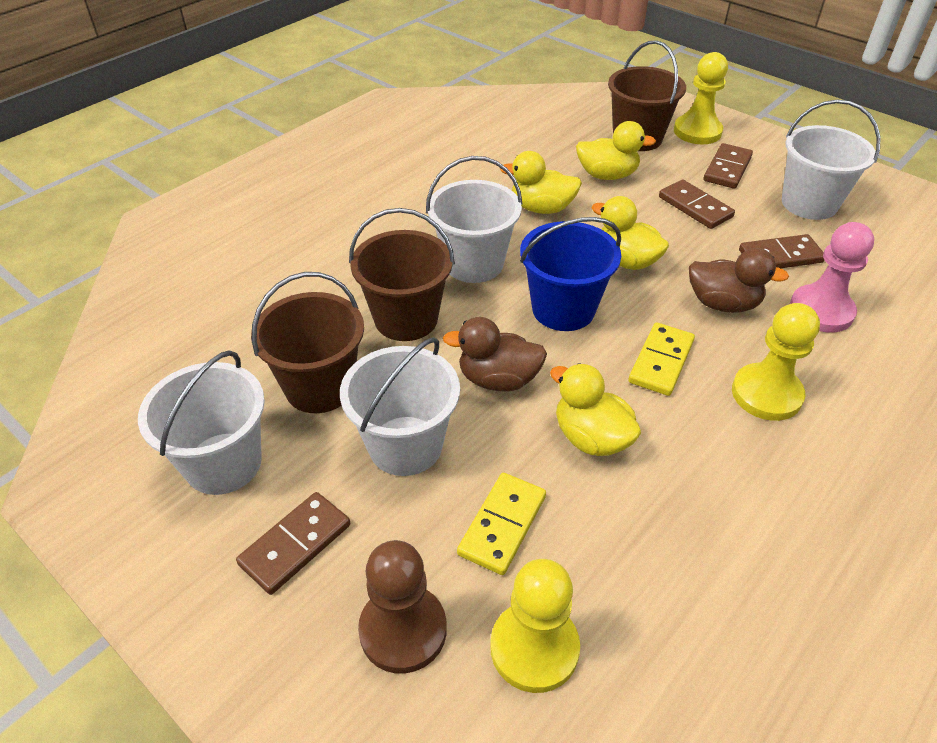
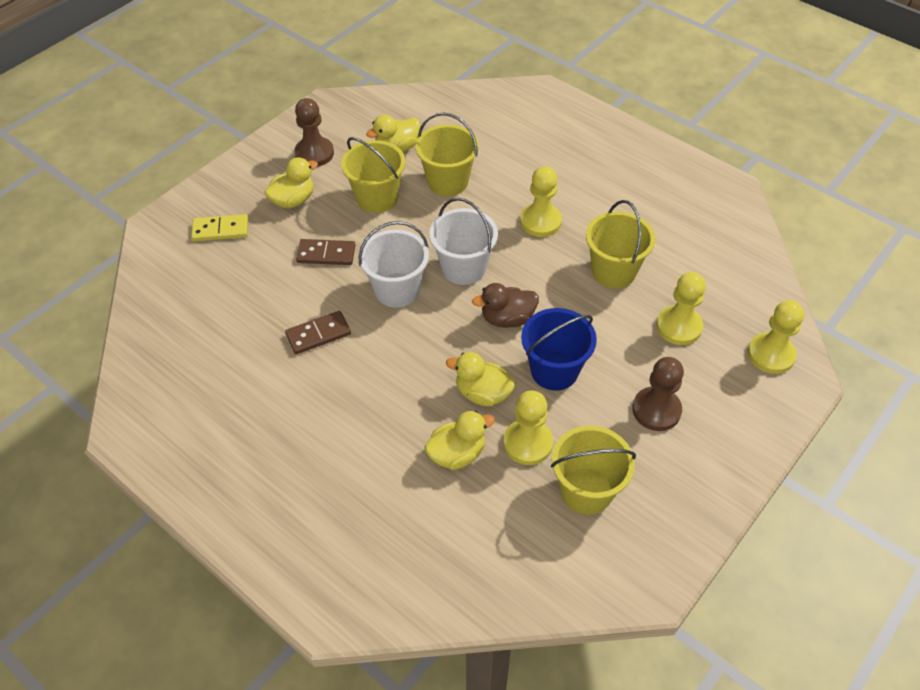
brown bucket: [251,272,364,413] [349,208,455,341] [608,40,686,151] = 3 -> none = 0
brown domino: [236,492,350,595] [659,179,735,229] [704,143,753,189] [739,234,825,268] = 4 -> [285,311,351,354] [296,239,355,265] = 2
brown duck: [443,317,547,391] [689,248,789,313] = 2 -> [472,283,539,328] = 1
brown pawn: [358,540,447,673] = 1 -> [294,98,334,167] [632,357,684,431] = 2
pink pawn: [790,222,874,333] = 1 -> none = 0
white bucket: [138,350,265,495] [340,337,460,476] [426,156,522,283] [782,100,881,220] = 4 -> [359,221,429,307] [429,198,498,285] = 2
yellow bucket: none = 0 -> [341,137,406,213] [416,112,479,196] [551,426,636,515] [586,200,655,288] = 4
yellow domino: [457,473,546,575] [628,322,695,396] = 2 -> [191,214,248,241] = 1
yellow pawn: [490,559,580,693] [674,52,728,144] [732,303,820,421] = 3 -> [503,390,553,465] [520,166,562,237] [656,272,706,345] [748,300,804,374] = 4

